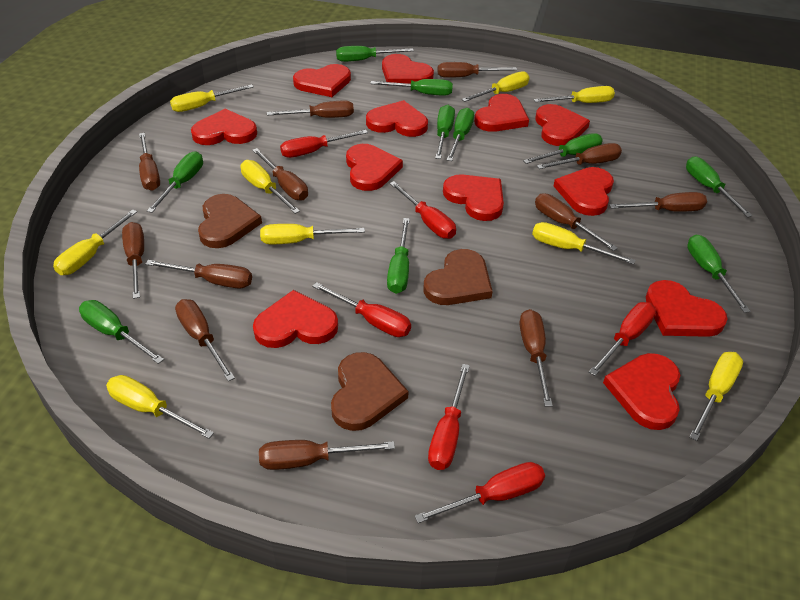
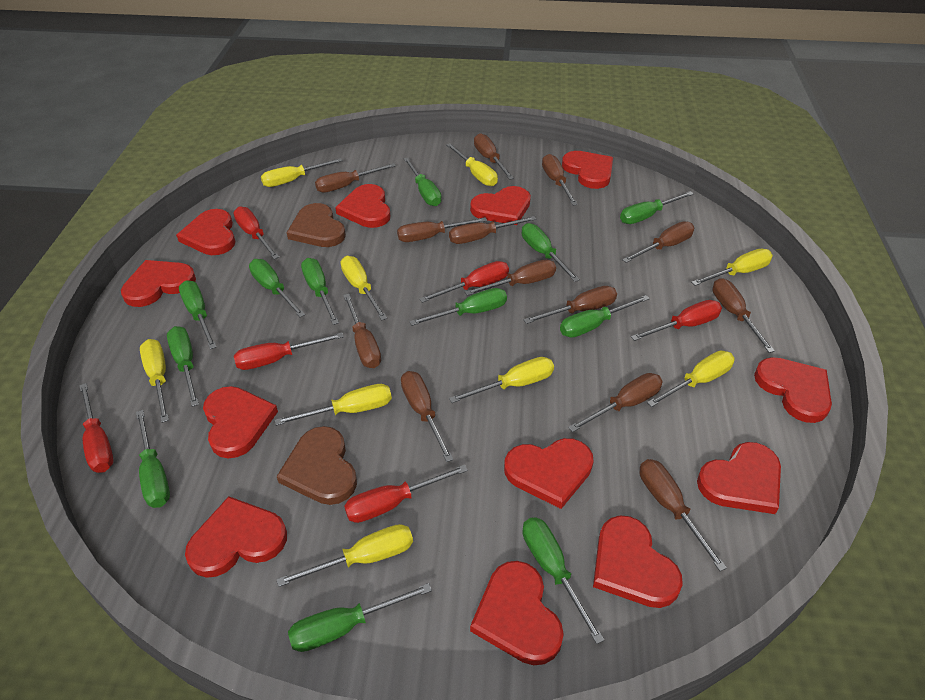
brown heart: [198,194,262,248] [331,352,409,431] [423,249,493,305] = 3 -> [277,426,357,505] [287,203,346,247] = 2
brown screwdriver: [122,222,144,299] [139,133,160,191] [145,260,252,289] [175,299,235,381] [252,148,308,201] [259,440,395,470] [267,100,354,118] [438,62,517,78] [520,309,553,407] [535,193,618,251] [537,143,622,169] [609,192,707,212] = 12 -> [315,163,396,193] [343,294,381,368] [397,217,487,242] [401,371,454,462] [449,216,536,244] [465,260,556,296] [474,133,514,180] [523,286,617,324] [542,154,578,205] [568,373,663,432] [622,222,694,263] [640,459,727,571] [712,278,775,353] = 13
green screwdriver: [79,300,164,364] [147,151,203,213] [336,46,414,62] [370,79,453,96] [387,218,410,294] [435,105,455,159] [447,108,474,161] [523,133,603,164] [686,157,753,217] [687,235,750,313] = 10 -> [136,410,170,508] [167,326,199,407] [179,280,216,349] [249,259,305,317] [288,583,432,652] [301,258,339,325] [404,158,442,206] [409,288,507,326] [522,223,580,282] [523,517,604,644] [560,295,650,337] [620,191,694,224] = 12

